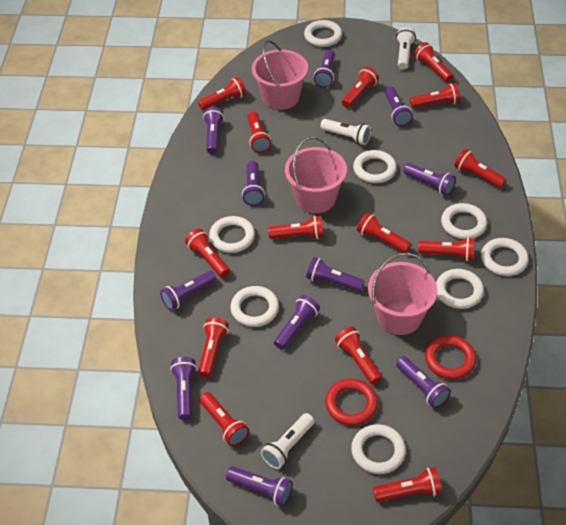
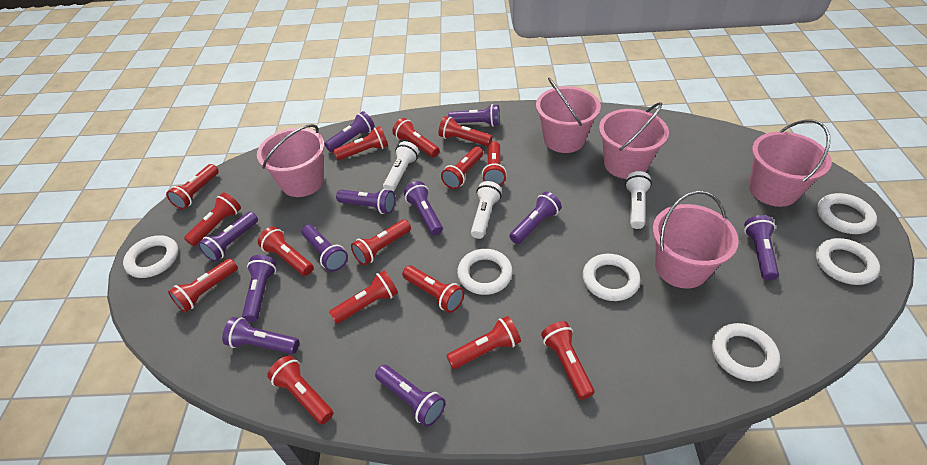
pink bucket: [252,40,308,110] [285,136,347,213] [368,253,437,335] = 3 -> [257,124,325,197] [536,77,601,153] [599,102,669,179] [653,191,739,289] [749,119,832,207] = 5
red flashlight: [185,229,230,278] [198,77,246,110] [198,317,229,378] [199,392,249,446] [247,112,271,153] [268,216,323,239] [335,327,382,384] [342,67,379,108] [357,213,411,253] [373,467,442,502] [410,83,460,108] [414,42,453,82] [418,237,475,261] [454,149,507,188] = 14 -> [166,164,219,209] [168,259,238,312] [184,192,241,246] [258,227,313,276] [267,356,333,424] [329,271,398,324] [333,126,388,160] [351,219,411,265] [392,118,440,158] [402,266,464,313] [438,116,492,146] [441,147,483,189] [446,316,521,369] [482,141,507,186] [541,321,594,400] = 15
red ring: [325,379,378,426] [425,335,476,380] = 2 -> none = 0
white ring: [209,216,255,253] [230,286,279,327] [304,20,342,47] [351,424,406,474] [353,150,397,183] [436,269,484,309] [441,203,487,239] [481,238,529,276] = 8 -> [123,235,179,278] [457,249,513,295] [583,254,641,301] [712,323,780,381] [816,238,880,285] [817,193,877,234] = 6

